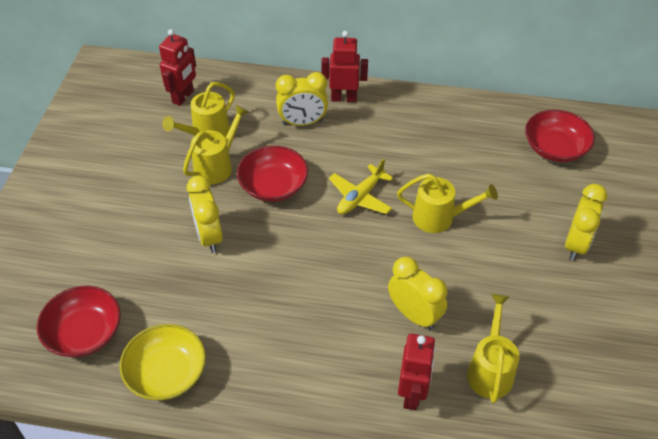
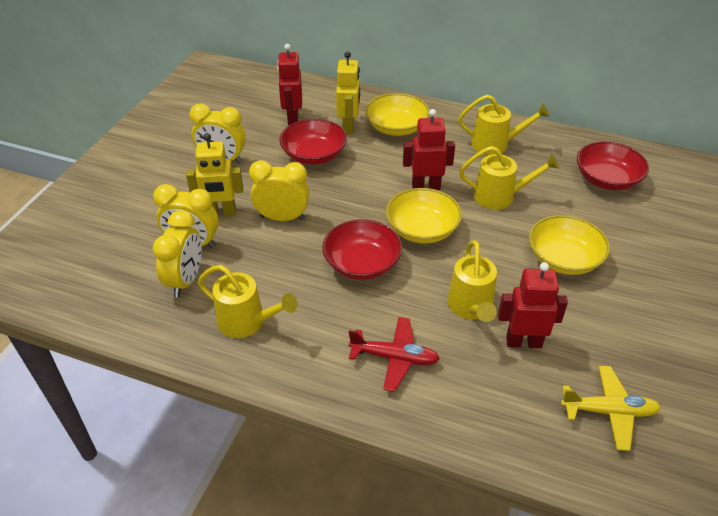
red plane: none = 0 -> [349,317,440,392] = 1
yellow bowl: [120,324,206,400] = 1 -> [365,93,430,136] [386,188,462,243] [529,215,610,275] = 3
yellow robot: none = 0 -> [186,133,243,216] [336,51,360,134] = 2

